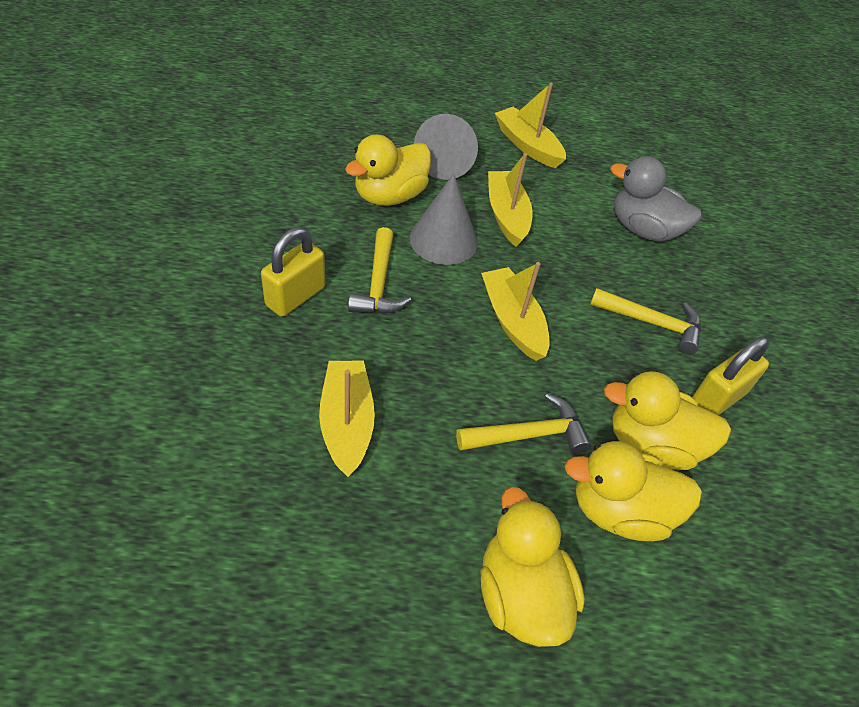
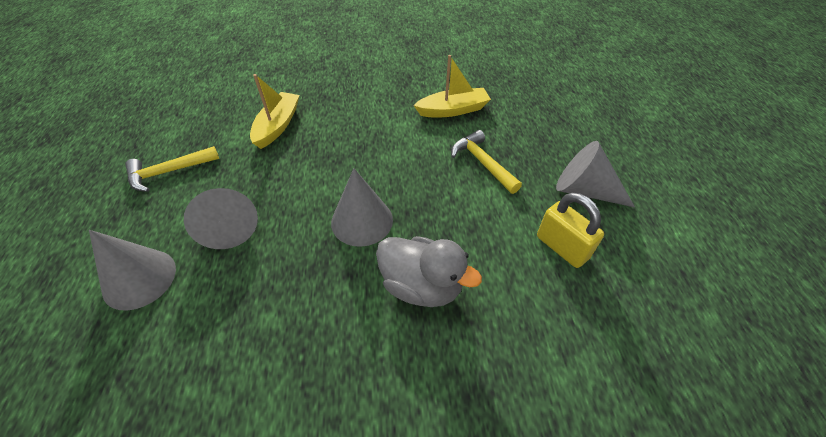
grey cone: [410,173,478,265] [414,114,478,180] = 2 -> [89,230,176,311] [184,188,258,249] [331,168,393,247] [556,141,635,207] = 4
yellow boat: [319,361,375,477] [481,262,550,361] [488,153,533,247] [495,83,566,168] = 4 -> [250,74,300,149] [413,55,491,117] = 2
yellow duck: [345,134,431,206] [481,487,585,647] [564,441,702,541] [604,371,731,470] = 4 -> none = 0
yellow hammer: [348,227,411,314] [456,393,591,454] [590,288,701,354] = 3 -> [125,146,219,192] [451,130,522,194] = 2
yellow padlock: [261,227,325,317] [692,337,769,415] = 2 -> [537,193,604,268] = 1

